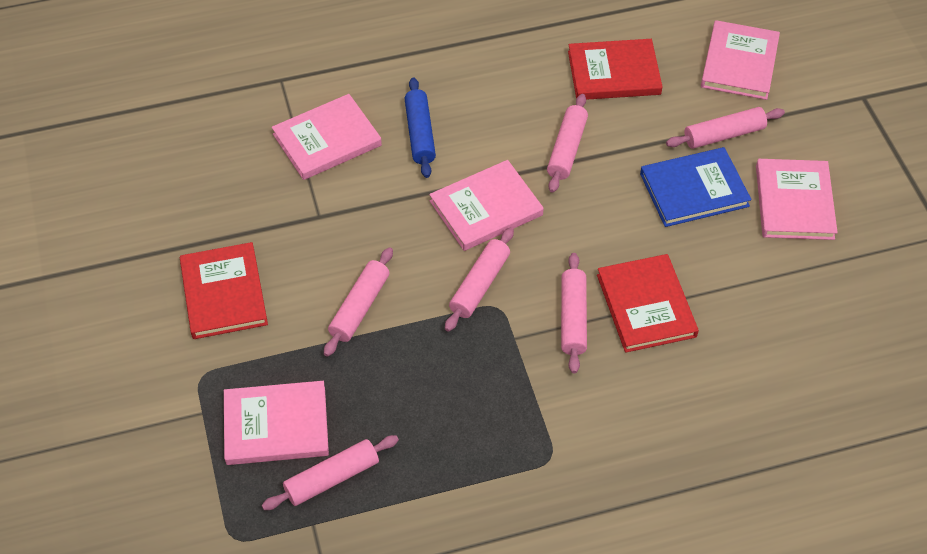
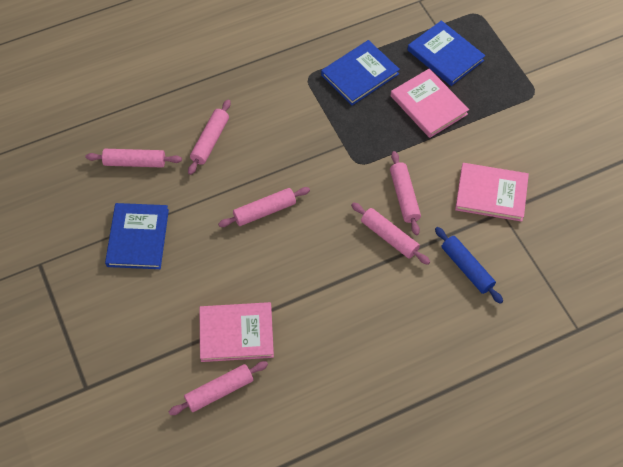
blue book: [640,147,751,227] = 1 -> [105,203,169,269] [321,40,400,106] [408,21,485,86] = 3
pink book: [224,381,329,465] [272,94,382,180] [429,160,543,251] [701,20,780,100] [756,159,838,240] = 5 -> [199,302,274,362] [391,69,469,138] [455,163,529,222] = 3
red book: [180,242,268,339] [568,39,663,100] [597,254,699,353] = 3 -> none = 0

